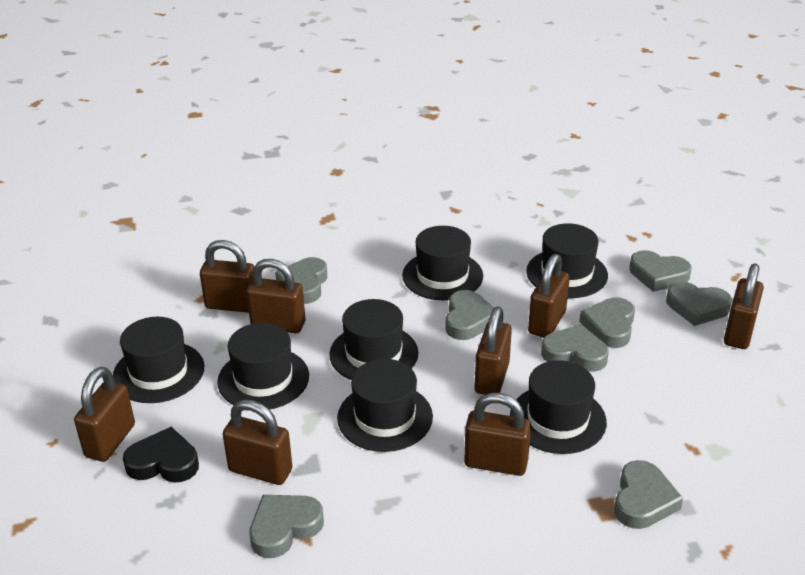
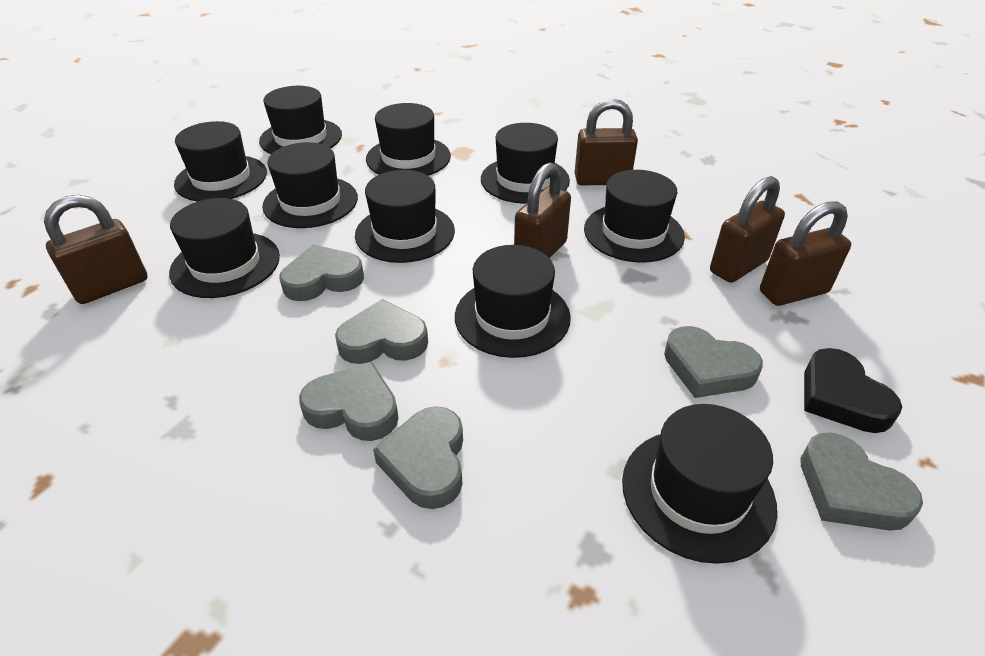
black hat: [113,317,204,403] [217,323,309,409] [329,299,418,380] [337,359,433,452] [402,226,483,300] [510,360,607,454] [526,223,608,298] = 7 -> [169,198,280,298] [174,121,267,202] [259,86,342,154] [262,142,358,228] [355,170,455,263] [366,103,451,176] [455,245,571,358] [481,123,570,204] [584,170,685,263] [622,404,777,564] = 10
brown padlock: [74,367,135,462] [200,240,254,313] [223,399,292,485] [246,259,305,333] [464,393,531,476] [475,306,512,395] [528,254,570,338] [724,263,764,349] = 8 -> [44,195,148,304] [514,163,571,258] [575,99,638,185] [710,176,785,283] [760,201,851,306] = 5
grey heart: [249,495,324,558] [275,257,327,304] [445,290,494,340] [541,324,609,372] [579,297,635,348] [614,460,683,529] [629,250,692,292] [666,282,732,326] = 8 -> [279,245,364,301] [299,362,399,441] [335,299,428,364] [373,406,463,509] [664,326,763,398] [800,432,923,531] = 6

